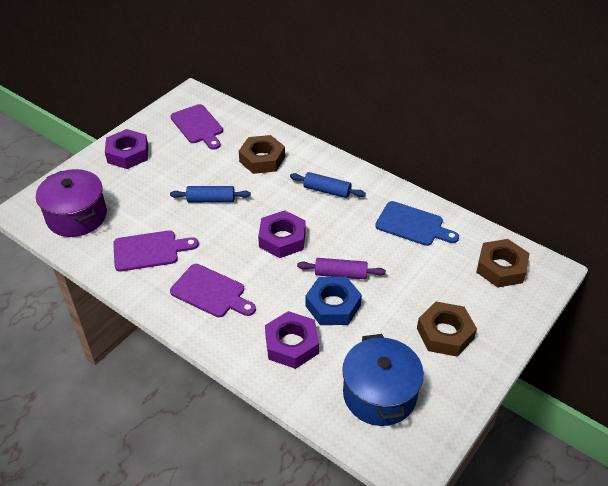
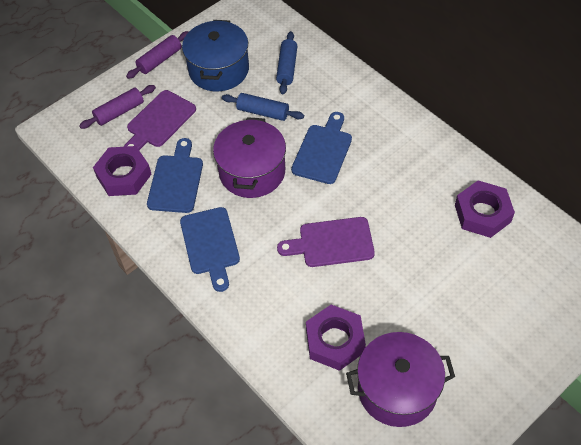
blue cutting board: [375,201,459,246] = 1 -> [147,138,203,213] [180,207,240,292] [291,112,352,184] = 3
blue nut: [305,276,362,325] = 1 -> none = 0
brown nut: [239,135,285,174] [417,302,477,357] [476,239,530,288] = 3 -> none = 0
purple cutting board: [113,230,199,272] [170,104,223,150] [170,264,256,317] = 3 -> [124,90,196,150] [277,217,375,267] = 2
purple pot: [36,169,107,237] = 1 -> [213,117,286,198] [346,332,455,427] = 2
purple rolling pin: [297,258,386,279] = 1 -> [79,85,156,129] [126,31,189,79] = 2

